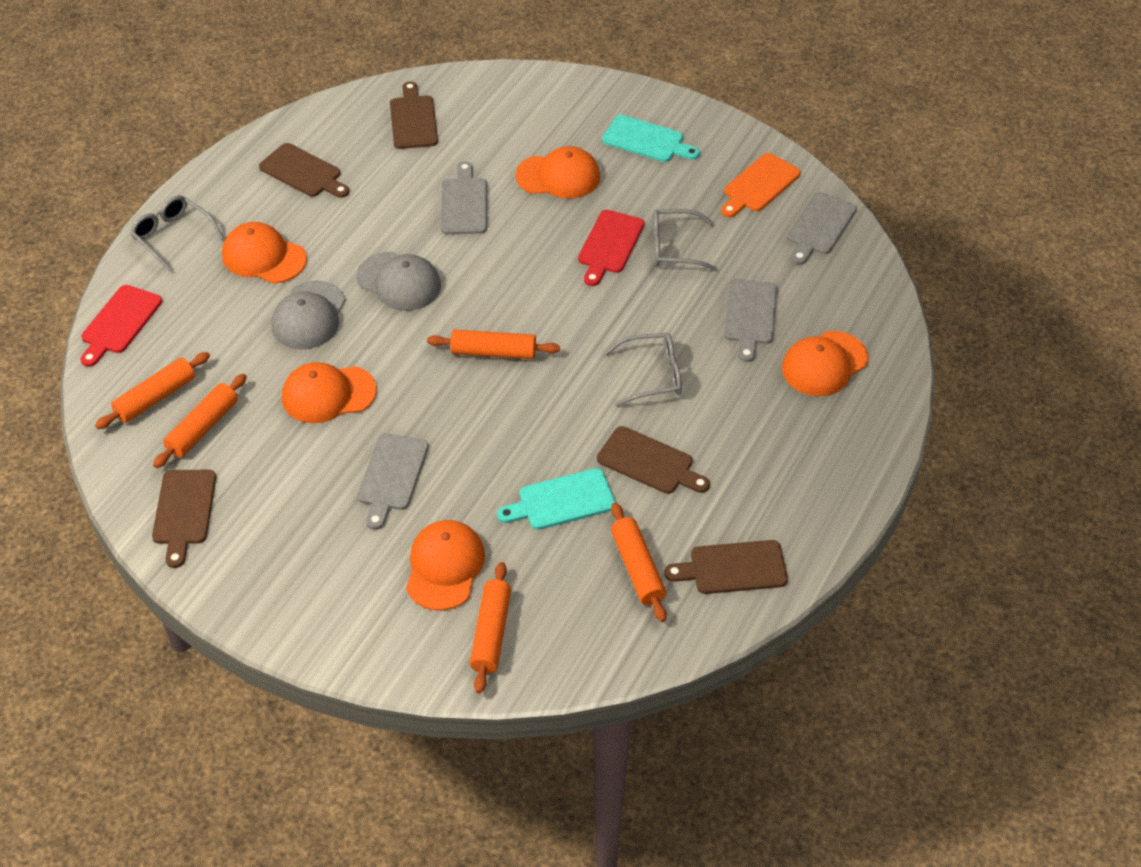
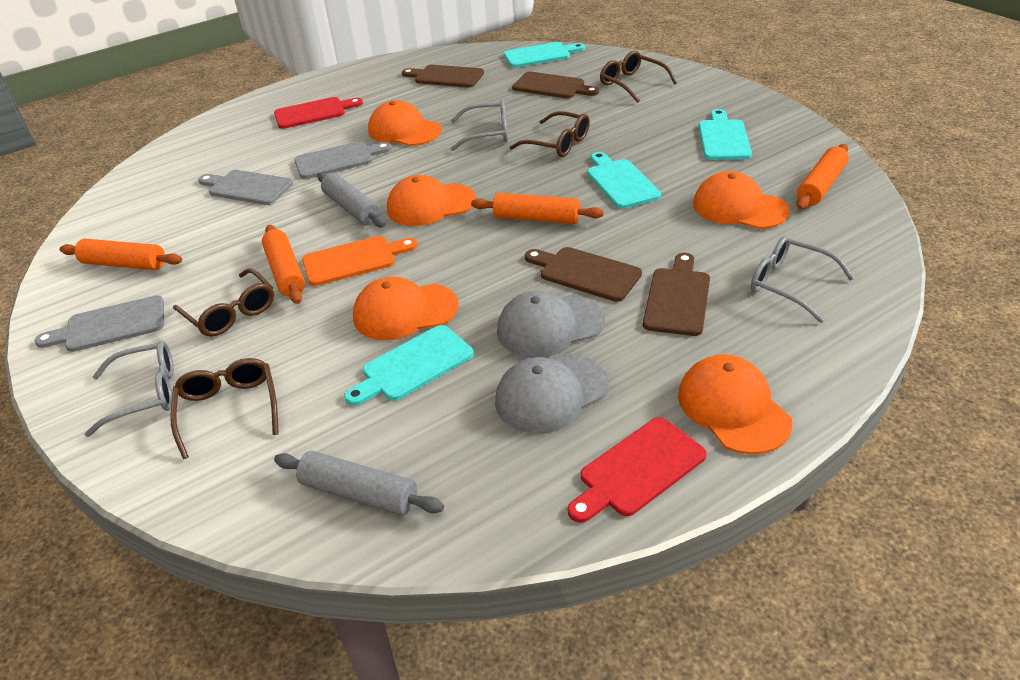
brown cutting board: [152,470,216,568] [259,143,350,198] [390,82,438,149] [597,426,710,494] [664,540,788,594] = 5 -> [402,65,484,88] [512,72,599,99] [525,247,642,302] [643,253,710,336] = 4
brown glasses: none = 0 -> [170,358,279,459] [173,268,274,337] [510,111,590,157] [600,51,677,103] = 4
grey cutting board: [357,433,429,530] [441,161,487,234] [724,279,777,362] [787,192,857,265] = 4 -> [34,295,164,352] [198,170,293,205] [294,141,392,179] = 3
grey rolling pin: none = 0 -> [274,451,444,515] [318,172,386,227] = 2
orange rolling pin: [95,352,210,429] [153,374,247,468] [427,329,560,359] [470,562,511,693] [611,503,667,622] = 5 -> [59,239,182,270] [262,225,305,304] [471,193,604,224] [796,144,849,210] = 4
turquoise cutting board: [497,468,616,530] [602,115,700,162] = 2 -> [344,325,474,406] [504,42,585,68] [587,152,661,209] [699,109,752,160] = 4

